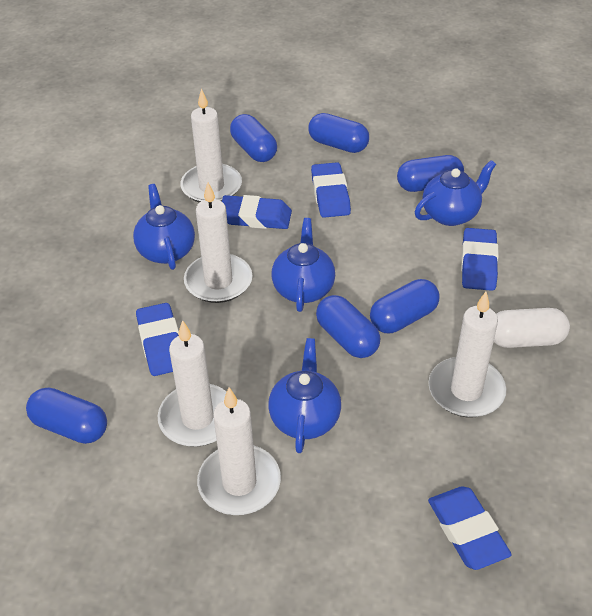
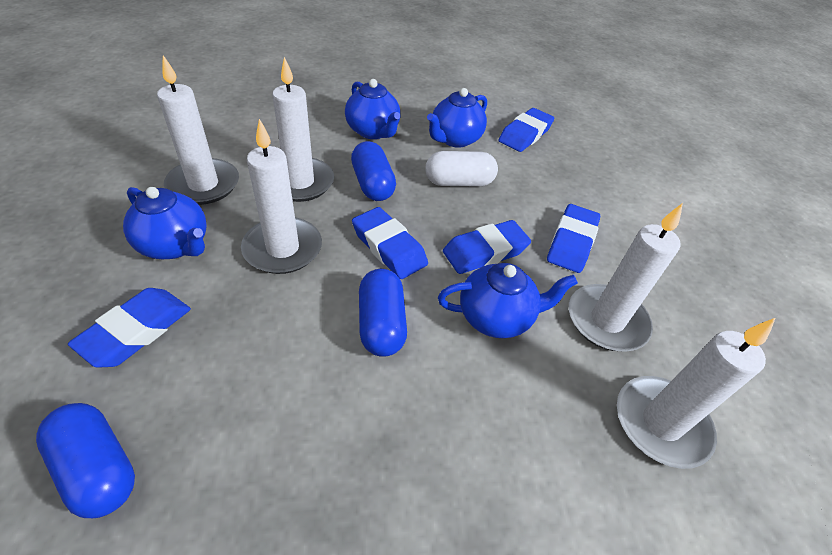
blue capsule: [26,387,107,444] [230,114,277,162] [308,113,369,153] [316,295,380,358] [370,279,440,333] [397,155,464,192] = 6 -> [36,403,135,518] [351,141,396,201] [359,269,407,357] = 3

